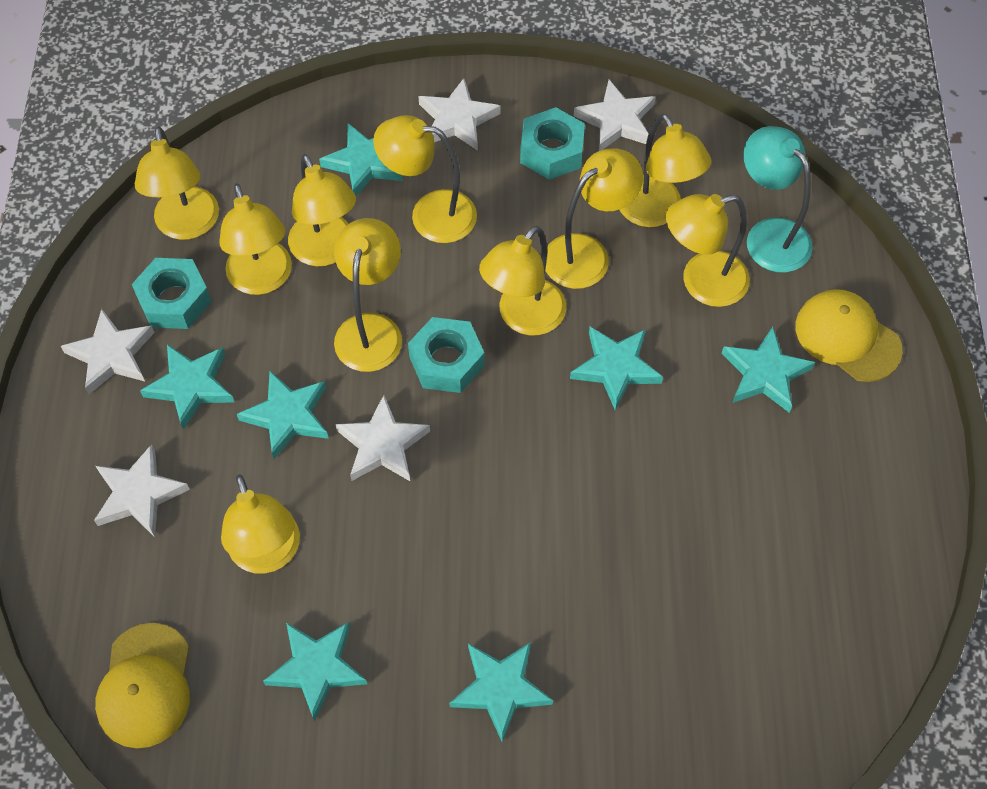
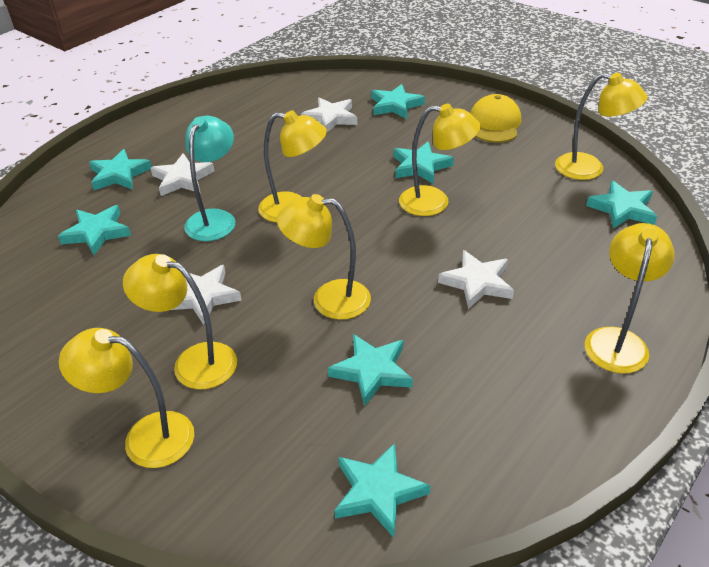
turquoise nut: [132,258,211,329] [408,317,485,393] [520,107,585,180] = 3 -> none = 0
white star: [61,309,155,394] [94,444,190,537] [335,395,430,481] [419,78,501,151] [574,80,655,151] = 5 -> [151,153,214,196] [172,265,242,325] [301,98,357,132] [438,250,514,309] = 4
yellow cap: [95,623,190,748] [795,289,903,382] = 2 -> [470,94,521,143] = 1
yellow lamp: [135,127,219,240] [219,184,292,295] [221,475,300,574] [288,154,356,266] [334,218,402,372] [373,115,477,243] [479,226,566,335] [545,148,643,289] [619,114,711,227] [666,194,750,307] = 10 -> [59,328,194,468] [123,254,237,389] [258,110,327,223] [277,194,371,320] [399,104,481,216] [555,73,647,180] [585,223,675,374] = 7

